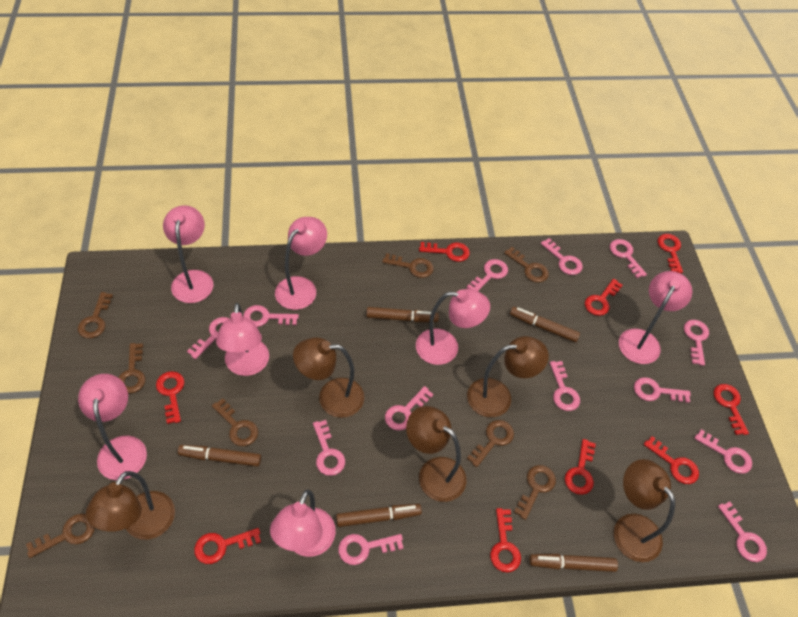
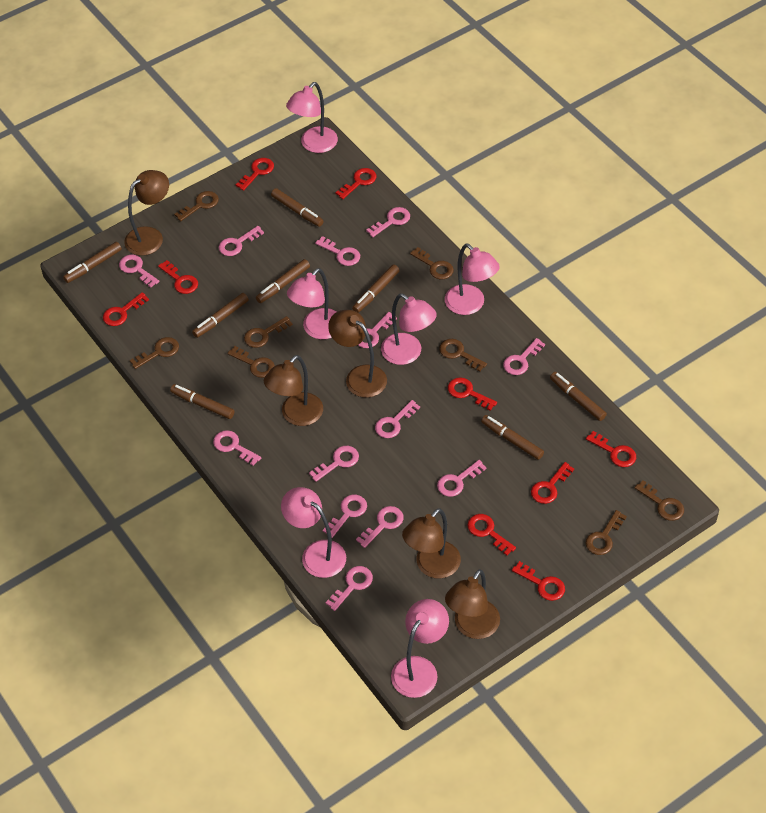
brown marker: [178,445,261,467] [336,504,422,527] [366,307,439,322] [510,307,580,342] [529,554,618,572] = 5 -> [63,242,122,283] [170,384,235,419] [192,293,249,338] [256,259,310,303] [271,188,324,227] [352,265,400,313] [481,415,544,460] [550,372,607,421] = 8
pink lamp: [78,374,147,480] [163,205,213,303] [216,303,269,376] [270,490,336,557] [275,217,327,310] [416,289,490,365] [619,271,692,364] = 7 -> [281,487,346,578] [286,82,338,153] [287,268,336,339] [381,293,437,365] [391,599,449,698] [445,244,500,315] = 6

